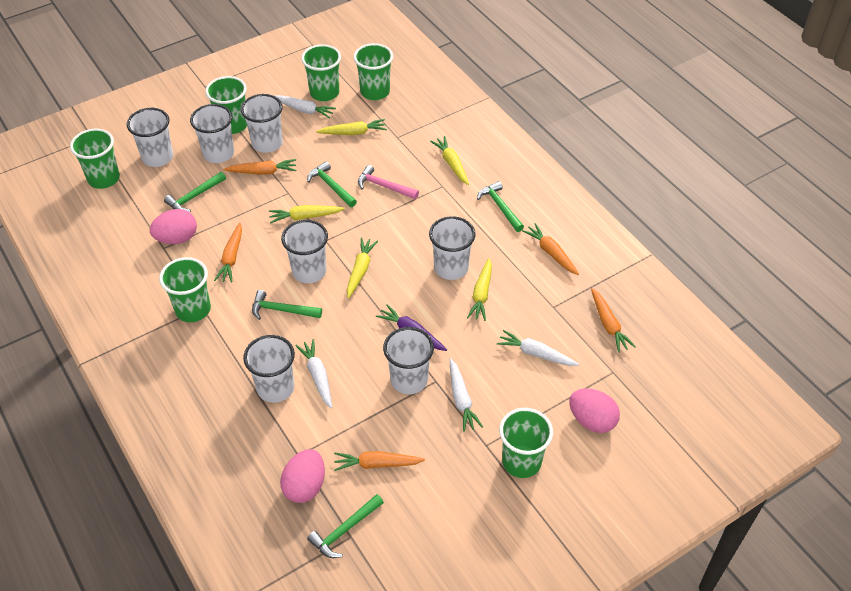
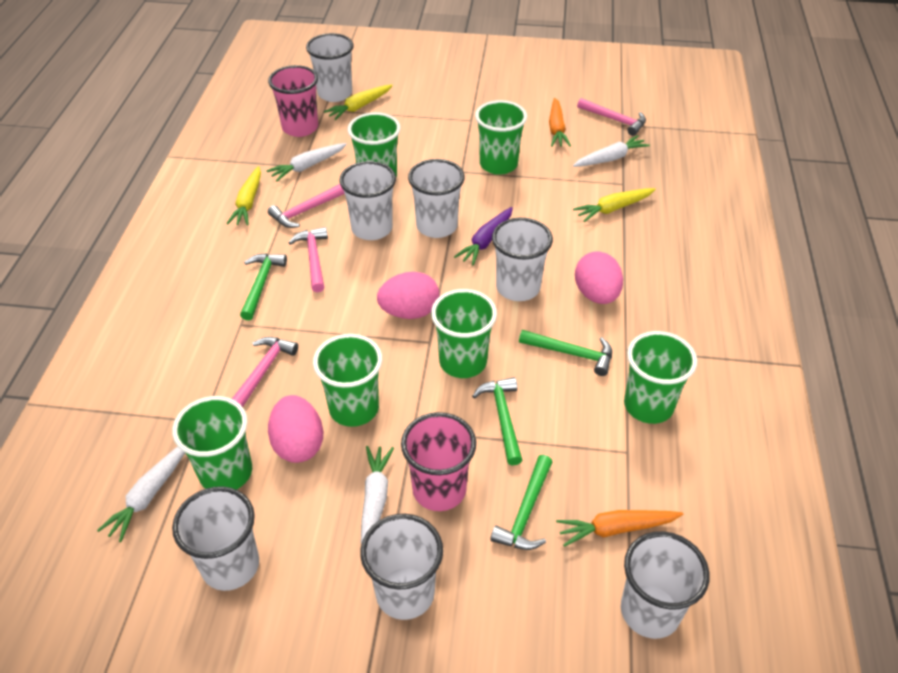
green hammer: [164,172,226,212] [252,290,322,320] [307,161,357,207] [307,494,384,558] [477,181,524,232] = 5 -> [240,253,287,321] [472,377,522,465] [490,455,552,550] [519,330,612,376] = 4
orange carrot: [214,223,242,283] [223,159,296,175] [334,451,425,471] [522,223,579,275] [591,288,636,353] = 5 -> [549,98,571,147] [556,510,683,547] = 2
pink cup: none = 0 -> [268,65,318,137] [401,412,476,511] = 2
pink hammer: [358,165,419,199] = 1 -> [232,337,298,407] [268,184,345,228] [289,227,328,292] [577,98,646,136] = 4
yellow carrot: [269,205,345,224] [316,119,387,135] [347,238,378,298] [430,136,469,185] [467,258,492,321] = 5 -> [227,166,261,225] [324,84,393,120] [573,188,656,222] = 3

